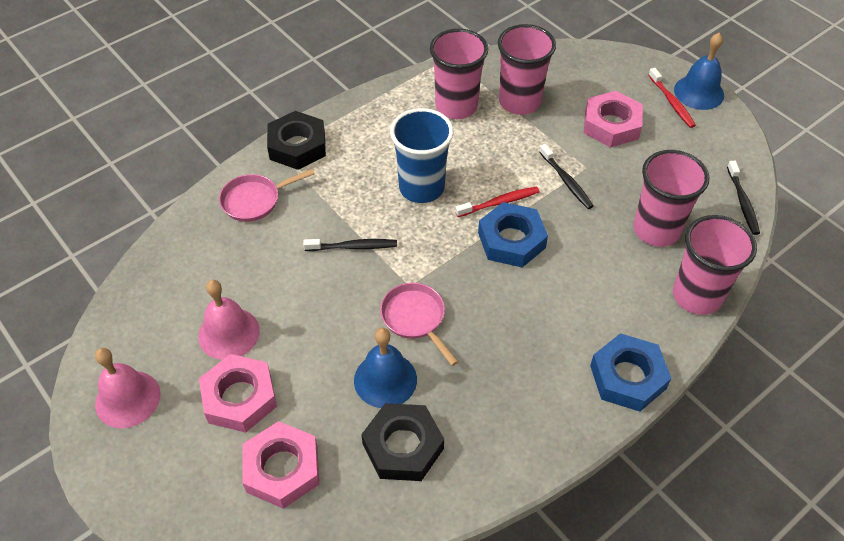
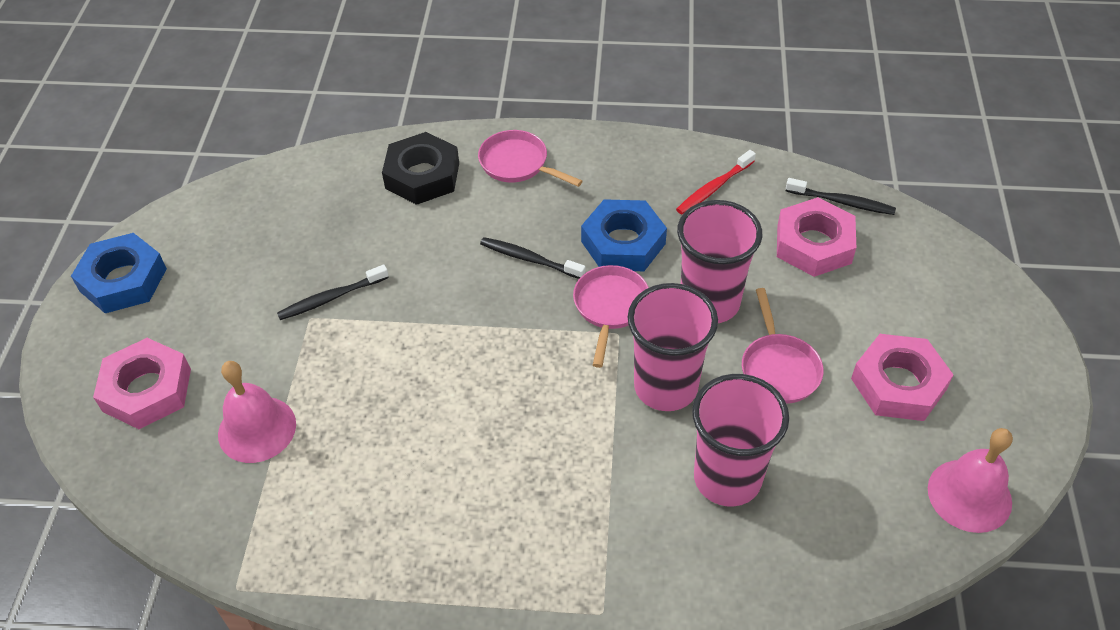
black nut: [267,111,326,170] [361,403,444,481] = 2 -> [382,132,459,205] = 1
blue bell: [354,328,417,408] [674,33,724,110] = 2 -> none = 0
blue cup: [390,108,454,203] = 1 -> none = 0
pink cup: [430,29,488,119] [498,24,556,115] [633,150,709,247] [673,215,757,315] = 4 -> [628,283,718,411] [677,200,762,323] [692,374,789,506] = 3
pink pan: [219,169,315,222] [380,283,458,366] = 2 -> [478,130,582,187] [573,265,649,368] [742,288,824,404] = 3
red toothbrush: [455,187,539,217] [648,68,696,128] = 2 -> [676,150,756,214] = 1

